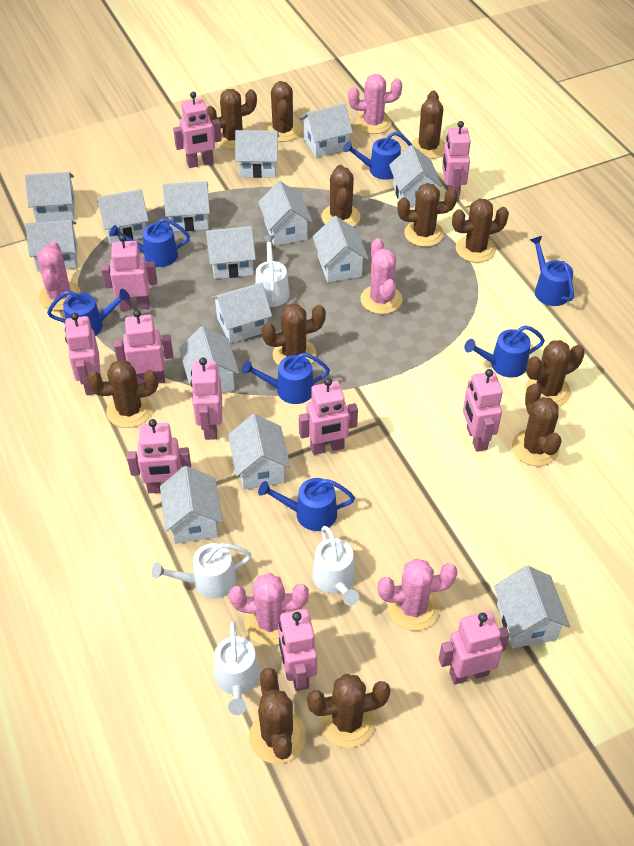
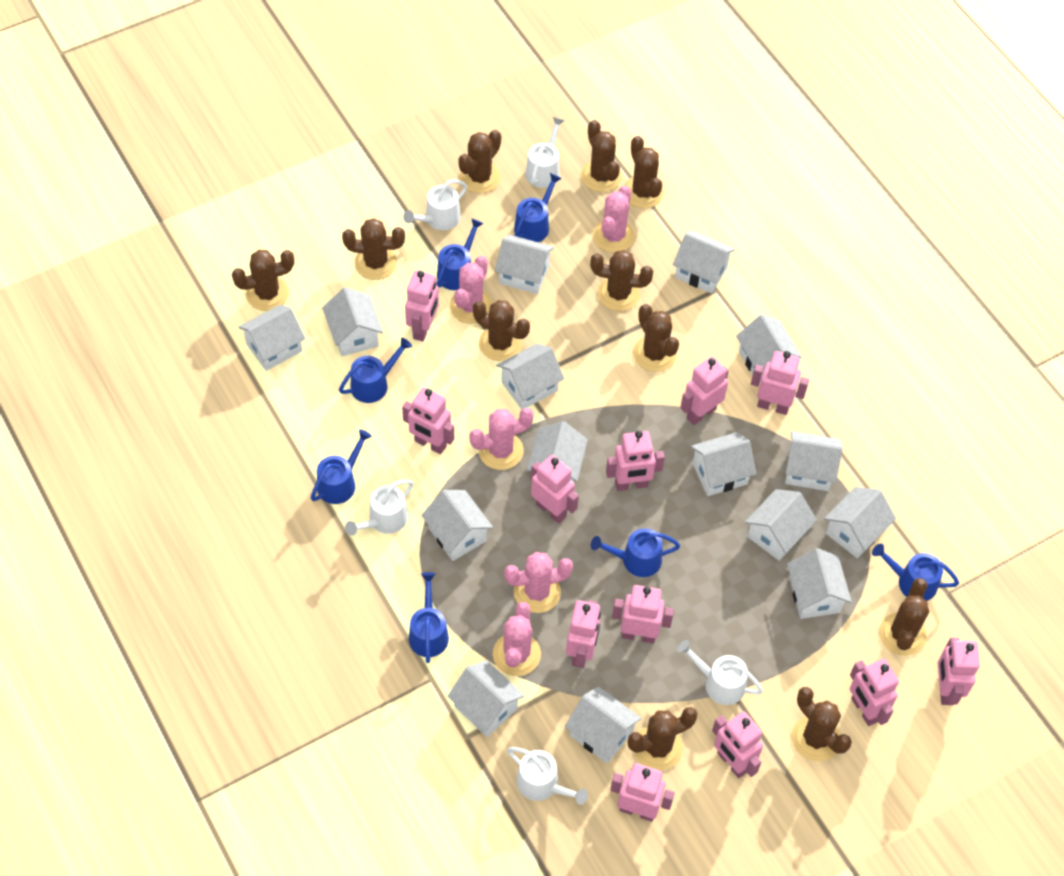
brown cactus: [87,360,158,428] [207,89,257,149] [249,668,306,764] [262,304,326,365] [265,81,301,142] [307,674,391,748] [321,165,361,227] [397,183,458,247] [411,91,445,159] [452,199,509,263] [512,384,562,466] [525,340,585,407] = 12 -> [232,250,294,311] [342,218,405,280] [458,130,501,193] [473,300,530,361] [581,120,622,192] [590,250,653,311] [624,136,664,208] [628,707,698,771] [633,304,679,372] [792,687,852,761] [879,578,929,656] = 11
pink robot: [65,313,100,395] [101,235,157,311] [114,310,173,384] [127,419,191,493] [173,92,222,168] [191,357,222,440] [278,609,317,691] [299,378,358,455] [439,611,510,685] [442,121,471,201] [463,369,503,452] = 11 -> [402,387,454,454] [405,270,439,342] [531,455,579,523] [566,600,601,668] [606,431,665,491] [610,763,675,822] [612,585,674,643] [680,356,729,425] [712,711,763,778] [751,351,809,415] [850,659,899,726] [938,637,980,705] = 12
white watering can: [152,543,251,599] [214,621,260,715] [255,235,290,307] [312,526,359,606] = 4 -> [345,480,413,536] [403,179,467,230] [507,747,588,805] [525,117,565,188] [677,640,763,705] = 5

